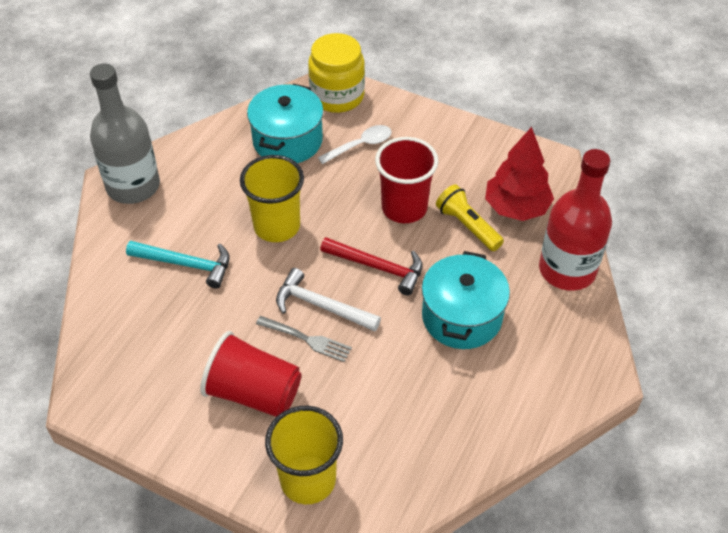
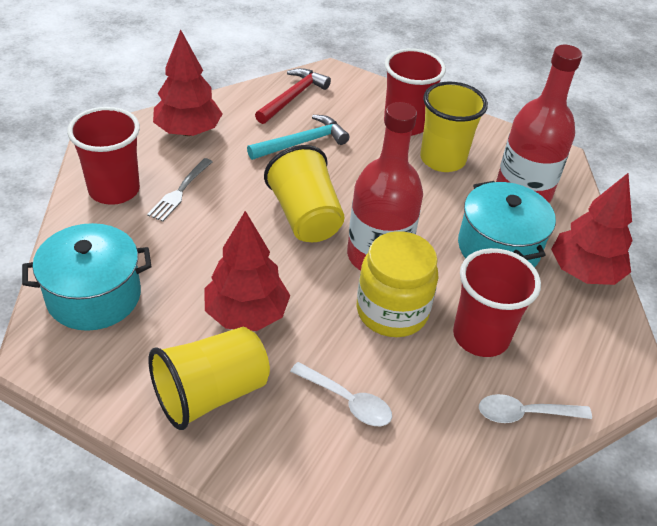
grey bottle: [90,63,160,204] = 1 -> none = 0
red bottle: [539,149,612,291] = 1 -> [347,102,423,271] [496,45,582,203] = 2
red cup: [200,331,302,417] [375,137,439,223] = 2 -> [67,107,140,205] [384,48,446,136] [453,248,541,357] = 3
red tree: [485,127,554,221] = 1 -> [153,30,223,136] [204,211,290,331] [551,173,633,285] = 3
white hammer: [276,268,381,332] = 1 -> none = 0
white spoon: [318,125,392,164] = 1 -> [290,362,392,426] [479,394,592,423] = 2
yellow cup: [240,155,304,242] [265,406,343,504] = 2 -> [148,327,270,430] [264,145,345,242] [420,82,488,172] = 3
yellow flashlight: [436,184,504,251] = 1 -> none = 0

